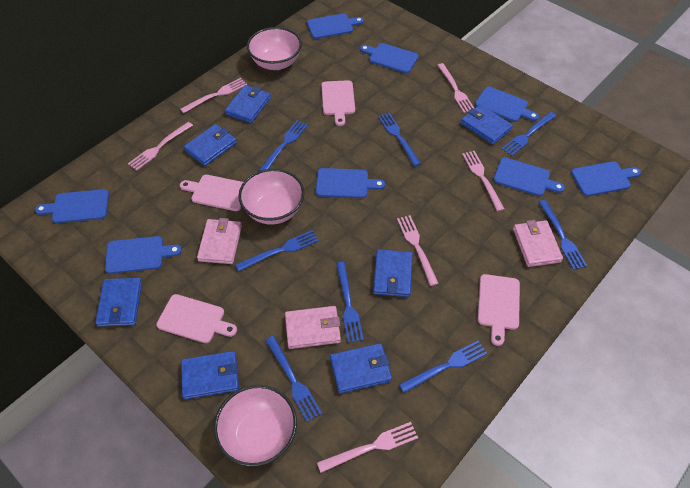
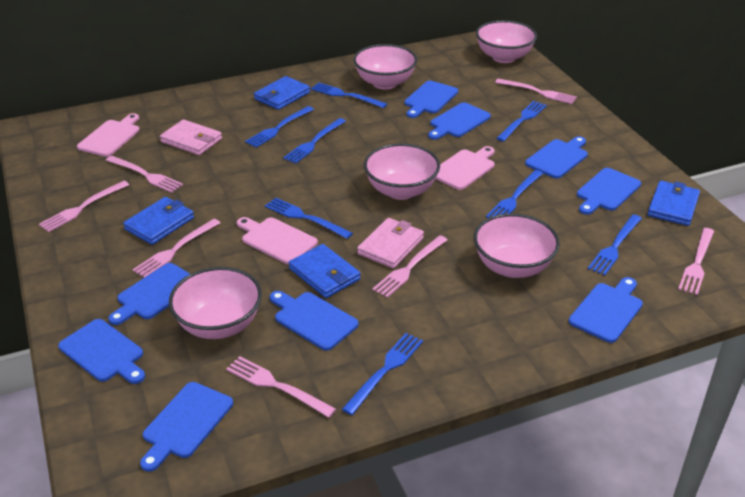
blue cutting board: [35,189,109,223] [105,236,182,274] [307,13,364,39] [316,168,385,198] [360,43,419,73] [475,86,539,122] [494,157,565,196] [571,161,641,196] = 8 -> [58,319,145,384] [108,263,190,325] [140,382,233,472] [270,291,359,351] [404,81,458,118] [428,102,491,140] [525,136,588,178] [569,277,643,343] [577,168,641,215] = 9
blue wallet: [95,278,142,327] [181,351,239,399] [184,124,237,166] [225,85,271,123] [330,343,392,394] [373,249,413,297] [461,104,513,145] = 7 -> [123,197,194,245] [254,76,310,110] [289,244,361,298] [648,181,700,226] = 4
pink bowl: [214,385,297,467] [238,169,305,225] [247,27,302,70] = 3 -> [169,267,262,339] [353,44,417,89] [364,143,440,200] [474,213,560,278] [476,20,537,63] = 5
pink cutting board: [156,294,237,343] [180,175,243,211] [321,80,355,126] [478,274,520,346] = 4 -> [77,113,140,157] [237,217,318,265] [435,146,495,190] = 3
pink fork: [128,122,193,171] [180,78,247,113] [317,422,418,473] [397,215,439,286] [437,63,475,113] [462,151,505,212] = 6 -> [39,181,129,232] [106,156,183,193] [132,219,220,278] [226,356,336,418] [372,235,447,298] [495,79,577,104] [678,228,714,295] = 7
pink wallet: [197,218,242,264] [285,306,341,349] [513,220,563,267] = 3 -> [160,119,222,155] [357,218,424,269] = 2

